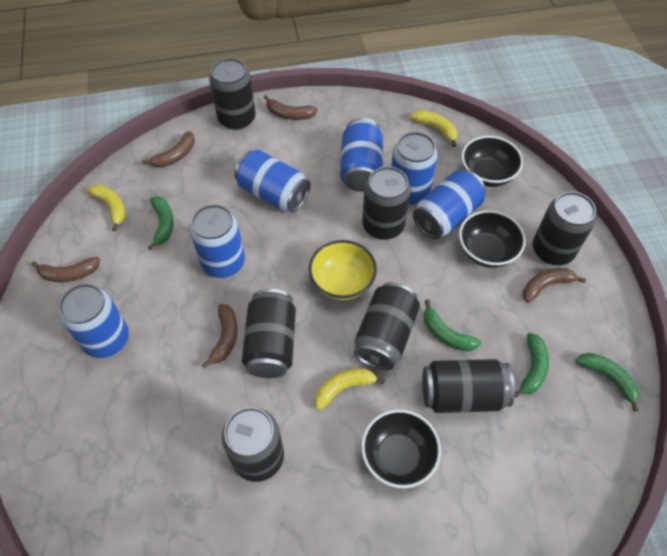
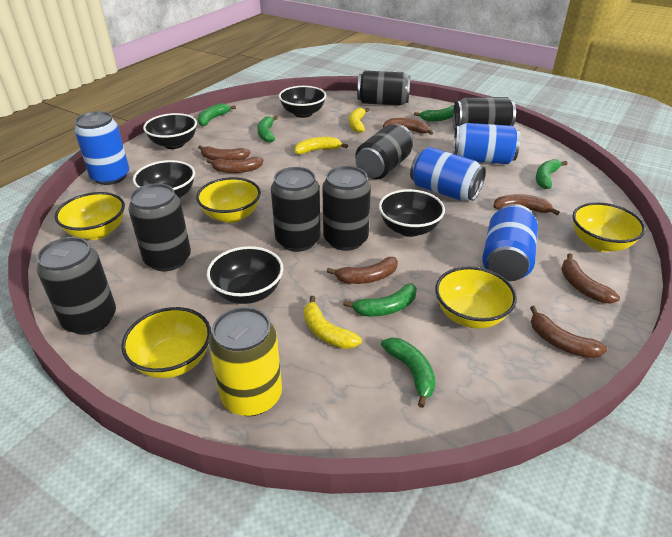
black bowl: [361,409,441,488] [459,210,526,268] [462,136,523,187] = 3 -> [133,160,195,198] [143,113,197,149] [207,246,283,304] [279,86,326,118] [379,189,445,237] = 5
blue can: [59,283,129,358] [190,204,245,278] [234,150,311,213] [340,118,383,192] [391,132,438,205] [413,170,486,239] = 6 -> [74,111,129,185] [410,147,486,201] [453,123,520,164] [482,204,538,281] = 4
brown banana: [31,257,100,282] [142,131,195,168] [201,304,238,368] [264,95,318,120] [523,268,586,303] = 5 -> [198,145,251,160] [207,157,263,173] [327,257,398,284] [383,118,433,135] [493,194,560,215] [530,306,608,358] [561,253,620,303] = 7
green banana: [148,196,174,250] [424,299,481,351] [515,333,549,398] [575,353,639,412] = 4 -> [198,103,236,126] [257,116,278,143] [343,283,417,317] [381,338,435,408] [414,105,454,122] [536,159,567,189] = 6
yellow bowl: [309,240,377,300] = 1 -> [55,192,125,240] [121,307,211,378] [196,177,261,223] [435,266,517,328] [573,202,646,252] = 5
yellow can: none = 0 -> [209,307,282,416] = 1

